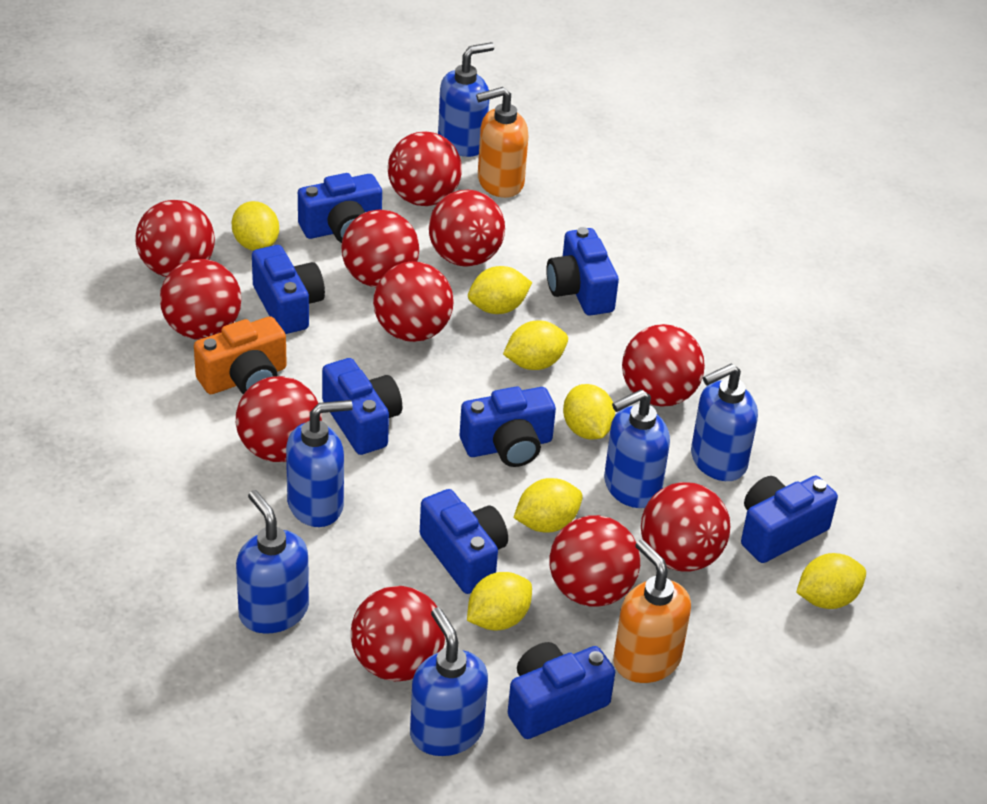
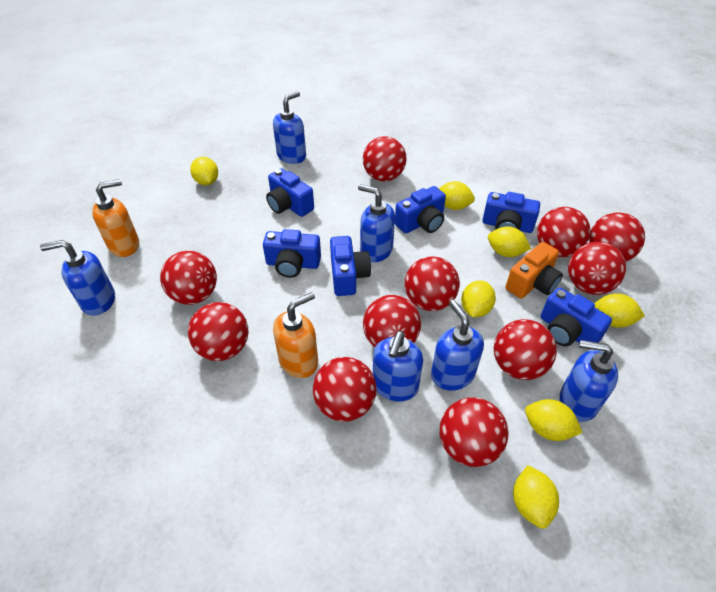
blue camera: [252,245,325,334] [298,173,382,243] [322,358,402,455] [420,489,508,594] [460,386,556,467] [508,642,615,739] [546,227,619,316] [741,476,838,563] = 8 -> [263,229,321,278] [266,168,314,217] [330,236,371,296] [395,186,446,233] [483,192,540,233] [540,287,612,350] = 6

